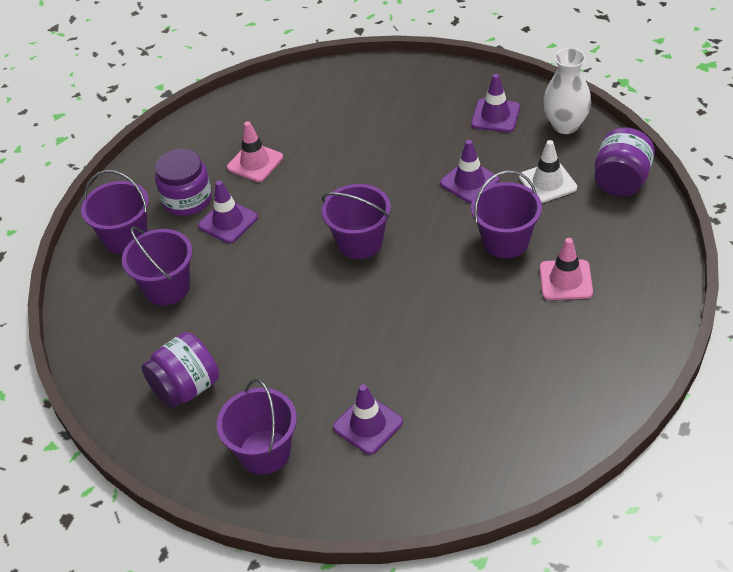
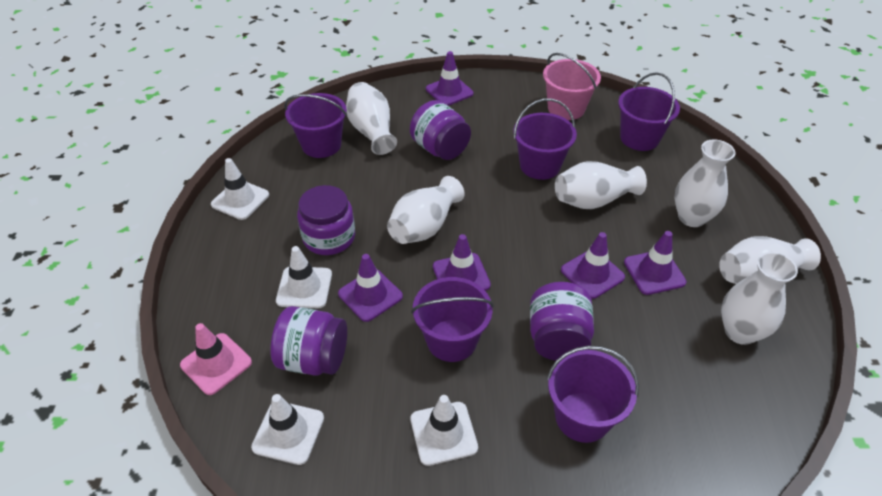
pink bucket: none = 0 -> [543,53,601,120] = 1
pink traffic cone: [227,121,283,182] [540,238,593,300] = 2 -> [180,323,252,395] = 1
purple jar: [142,332,219,408] [155,149,212,216] [595,128,655,197] = 3 -> [270,306,347,376] [297,185,355,255] [410,100,471,160] [530,282,594,361] = 4
purple traffic cone: [198,180,258,243] [333,384,403,455] [440,140,499,203] [471,74,520,132] = 4 -> [338,254,403,322] [426,51,474,106] [433,234,491,291] [561,232,625,299] [624,231,686,295] = 5
white traffic cone: [519,140,577,203] = 1 -> [211,158,269,220] [251,394,324,465] [276,246,332,308] [410,395,478,466] = 4
white vase: [543,48,591,134] = 1 -> [346,82,397,155] [387,176,465,244] [555,161,647,209] [674,139,735,227] [719,236,821,284] [721,252,798,345] = 6

